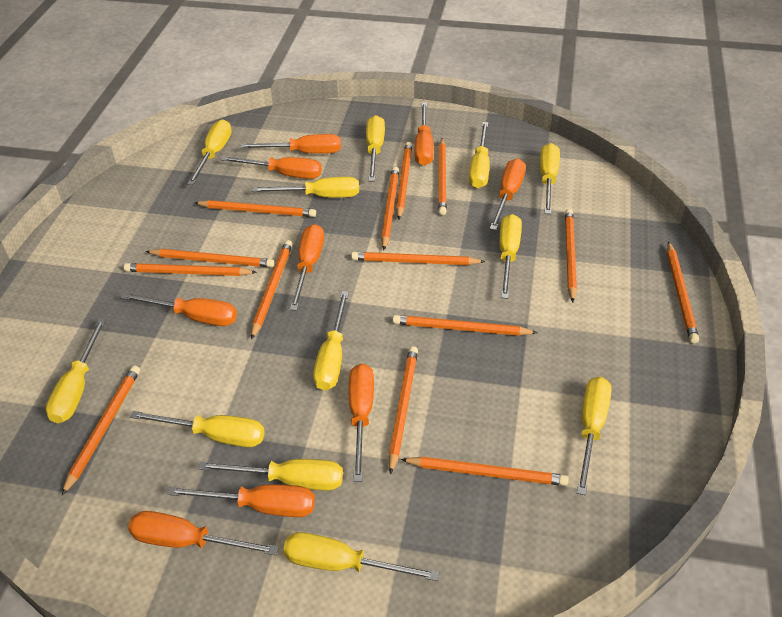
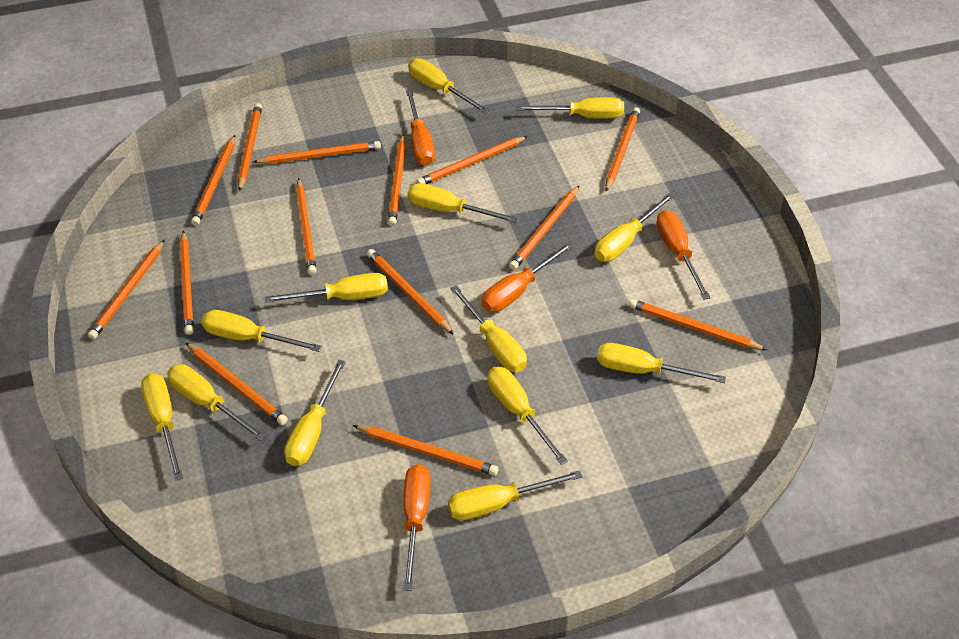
orange screwdriver: [120,293,237,326] [128,511,279,555] [167,484,315,517] [221,156,322,179] [240,134,341,154] [290,224,324,311] [349,364,374,482] [415,102,434,166] [490,159,526,230] = 9 -> [403,464,431,591] [406,90,435,166] [482,242,573,312] [656,210,711,300] = 4
yellow screwdriver: [46,318,106,423] [130,411,265,447] [187,119,232,185] [199,459,343,491] [252,177,359,198] [283,532,439,581] [313,291,349,391] [366,115,385,181] [469,122,490,188] [499,214,522,299] [540,143,560,214] [577,377,612,495] = 12 -> [141,373,183,481] [167,364,266,441] [201,310,322,352] [265,273,388,303] [284,360,346,466] [407,183,519,223] [408,58,489,114] [448,470,583,520] [450,285,527,372] [487,367,568,465] [516,97,624,118] [594,193,674,262] [597,343,726,383] = 13

